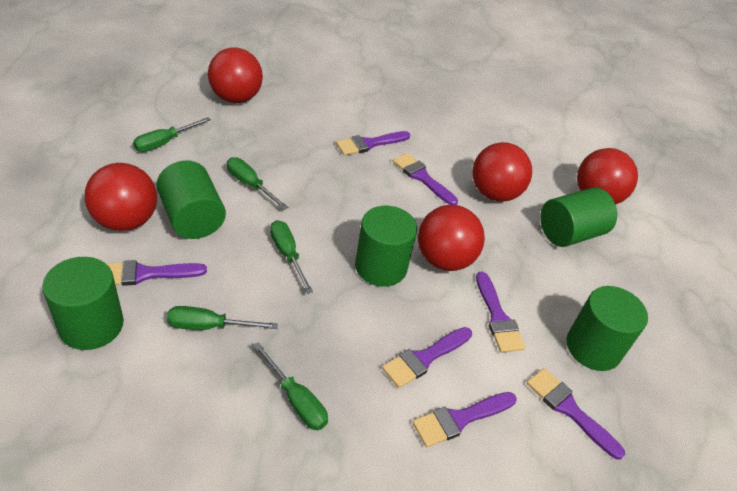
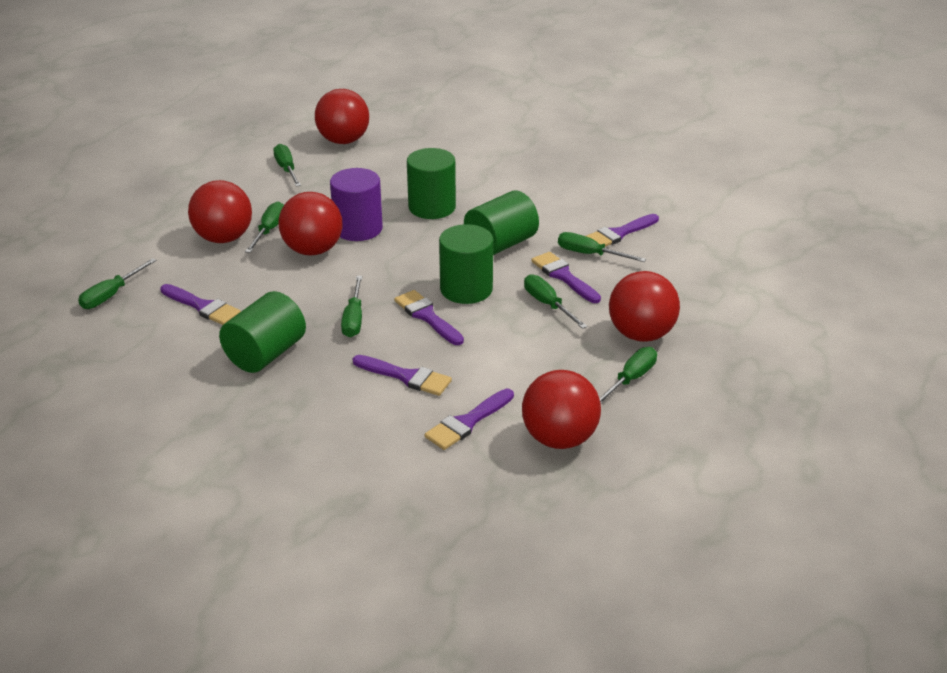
green cylinder: [42,257,124,350] [156,161,226,239] [355,206,417,287] [540,187,617,247] [567,286,648,371] = 5 -> [219,291,306,373] [407,148,456,219] [439,224,493,304] [464,190,539,255] = 4
green screwdriver: [133,117,211,152] [167,306,278,330] [227,157,288,210] [253,342,328,430] [270,220,313,294] = 5 -> [78,258,157,309] [245,202,284,253] [273,144,301,187] [341,276,362,337] [524,274,588,329] [558,232,646,262] [599,347,657,404] = 7
purple brush: [106,260,207,286] [336,131,410,155] [382,327,472,388] [393,153,458,205] [413,392,517,447] [476,271,525,353] [527,368,625,460] = 7 -> [160,284,241,325] [352,355,452,396] [394,290,464,345] [425,389,514,450] [531,252,601,303] [586,214,659,247] = 6
purple cylinder: none = 0 -> [330,168,383,241] = 1

